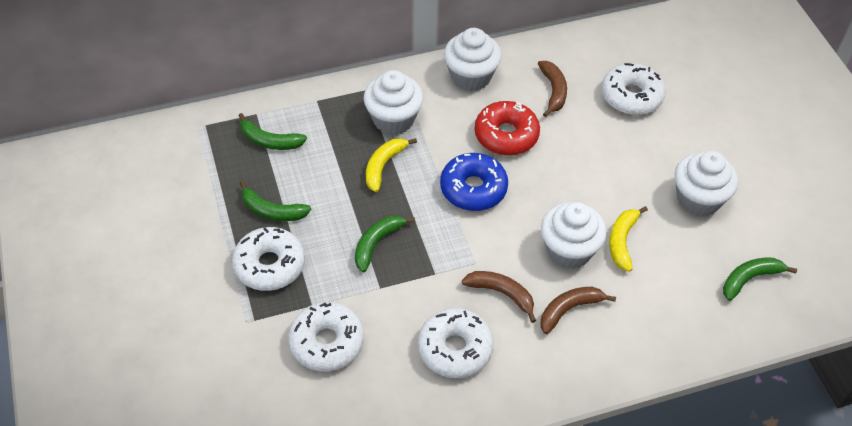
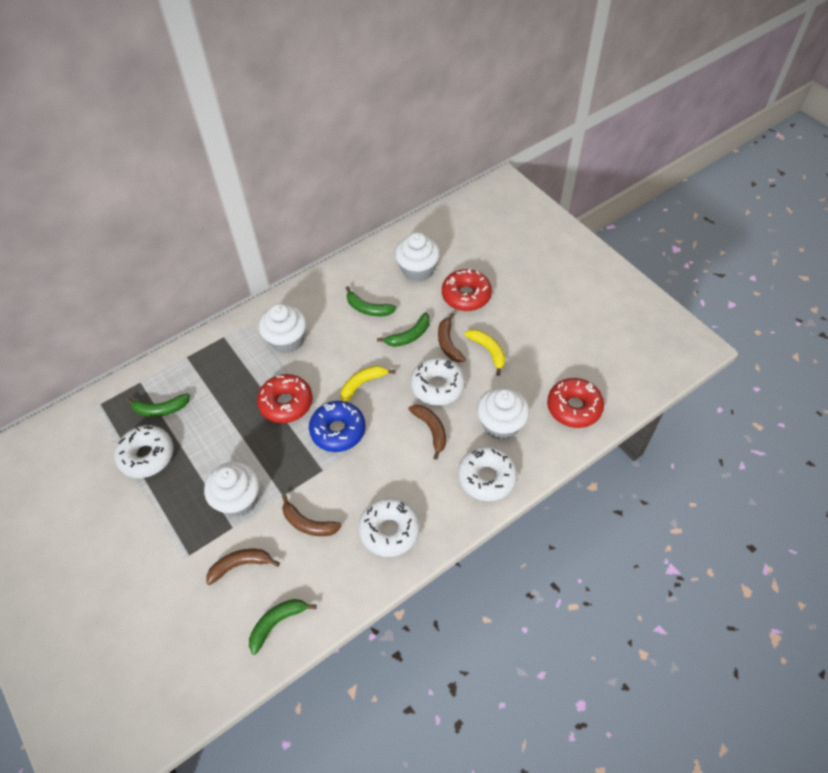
brown banana: [462,271,536,323] [538,61,567,117] [540,287,616,334] = 3 -> [206,549,280,585] [282,494,342,536] [408,405,446,460] [438,313,466,362] = 4
red donut: [475,101,540,156] = 1 -> [257,374,312,423] [442,269,492,311] [547,378,604,428] = 3

